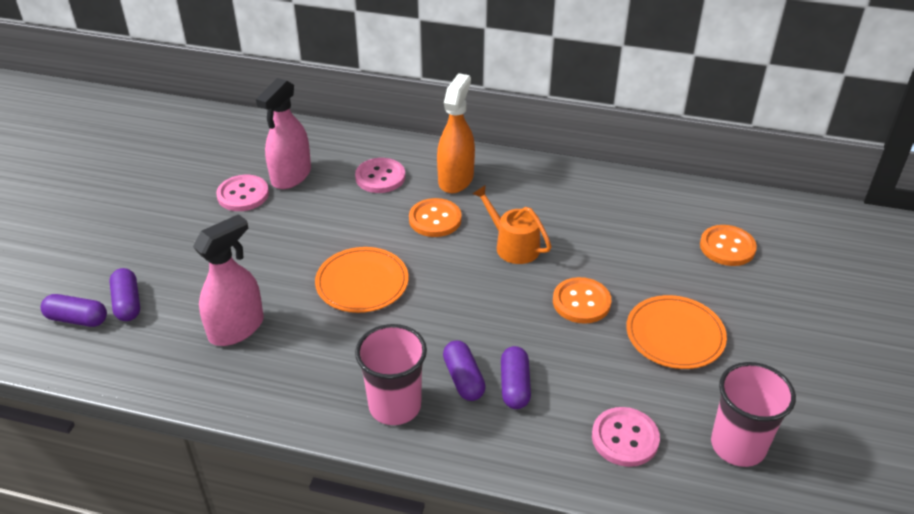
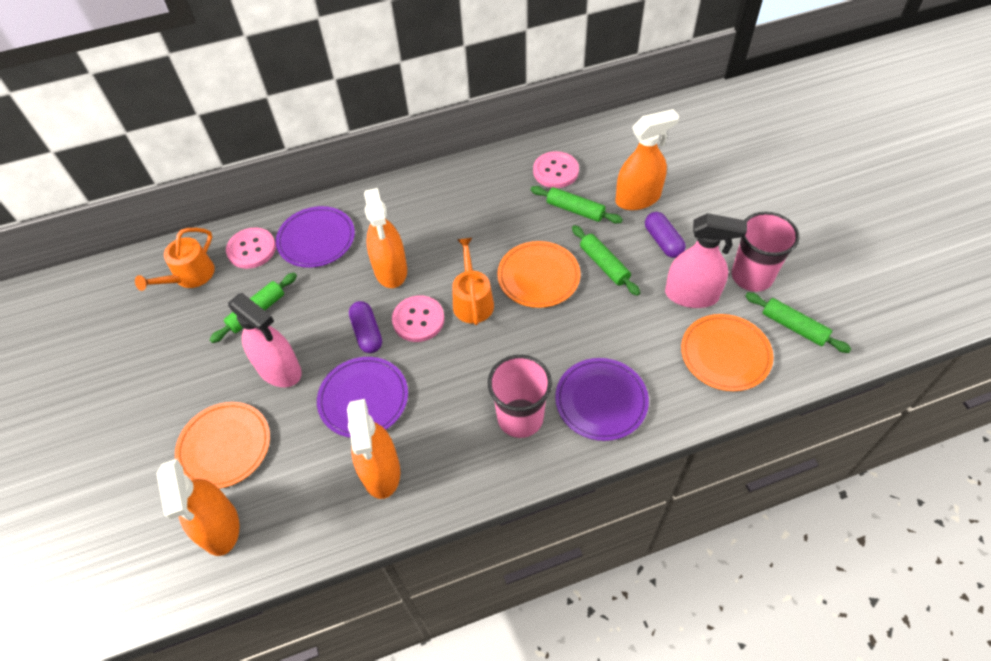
green rolling pin: none = 0 -> [210,273,297,343] [531,186,623,224] [572,225,640,296] [745,292,851,353] = 4
orange button: [409,198,462,237] [553,277,611,324] [700,225,757,266] = 3 -> none = 0
orange plate: [315,247,409,313] [626,295,727,369] = 2 -> [175,402,270,489] [497,241,581,308] [681,314,773,391] = 3
orange spray bottle: [437,73,475,193] = 1 -> [156,459,239,556] [347,399,400,499] [364,188,407,288] [616,109,679,210] = 4
orange watering can: [472,185,552,264] = 1 -> [135,228,215,291] [452,238,494,325] = 2
purple capsule: [41,294,107,327] [109,268,140,321] [443,340,486,401] [501,346,531,409] = 4 -> [349,301,382,353] [645,212,686,258] = 2
purple plate: none = 0 -> [276,206,355,268] [317,357,408,438] [555,358,649,441] = 3

